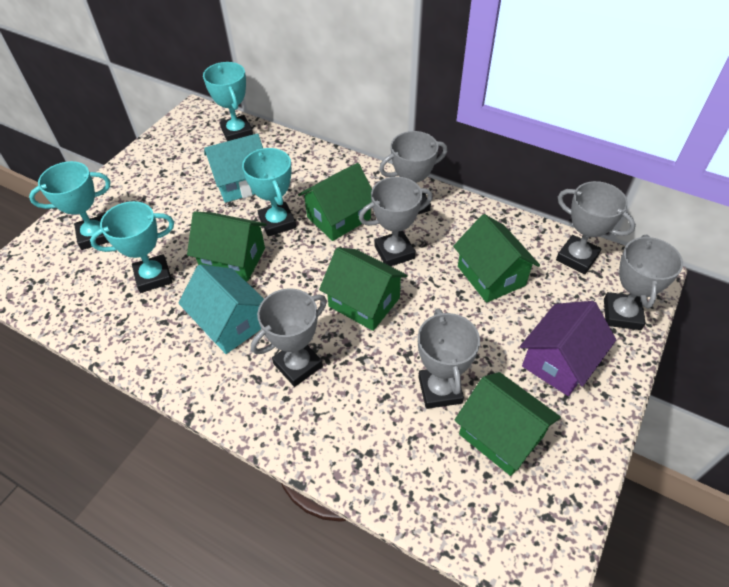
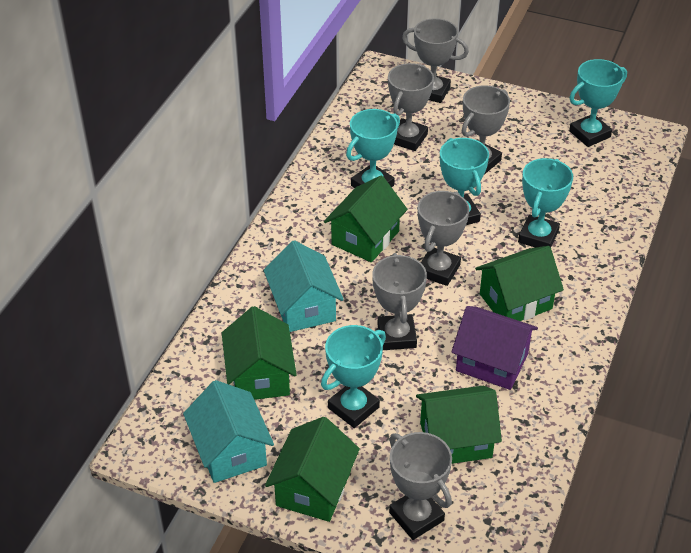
turquoise trophy: [29,161,110,250] [90,201,174,293] [203,62,253,141] [242,148,296,237] = 4 -> [321,325,386,428] [346,109,400,188] [440,138,489,225] [518,158,573,248] [569,59,627,147] = 5

